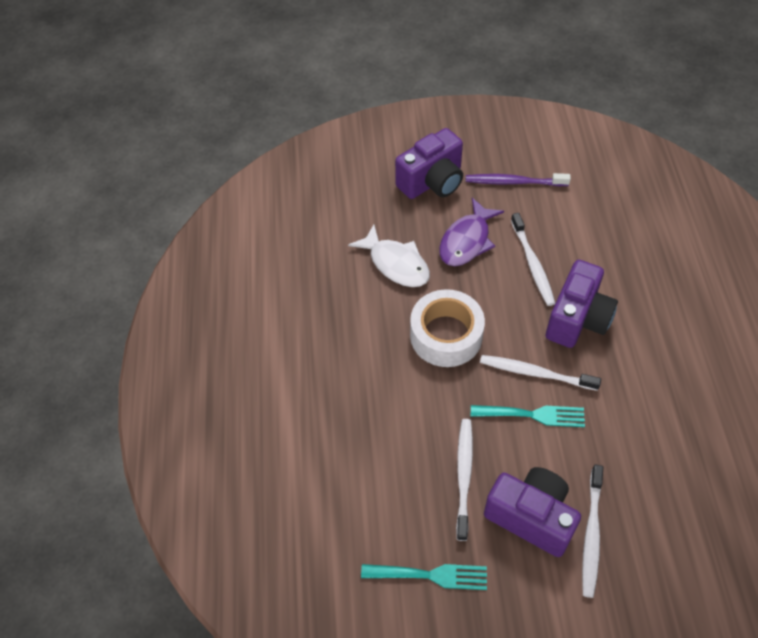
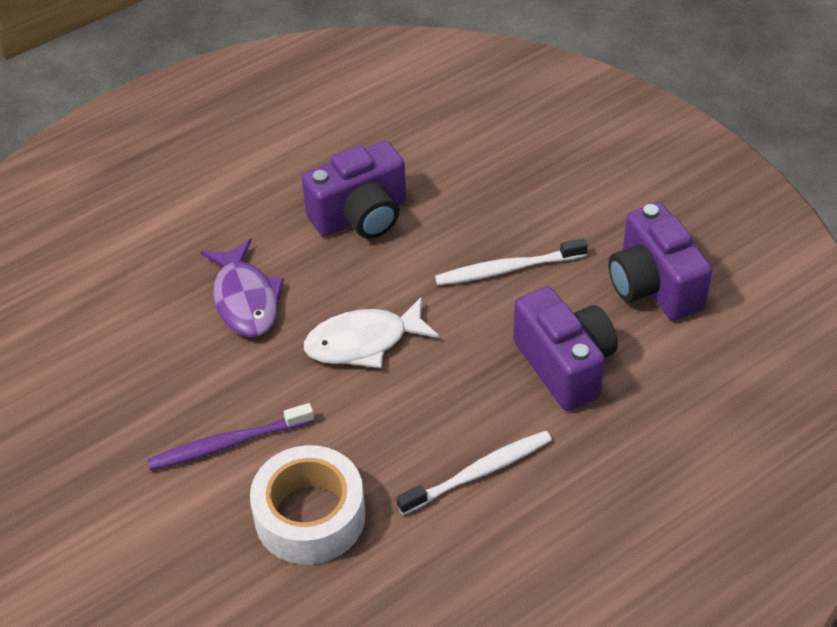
turquoise fork: [361,564,487,590] [471,405,585,427] = 2 -> none = 0
white toothbrush: [456,419,473,541] [480,355,601,391] [511,213,555,306] [582,465,603,598] = 4 -> [397,431,552,515] [435,238,588,286] = 2

